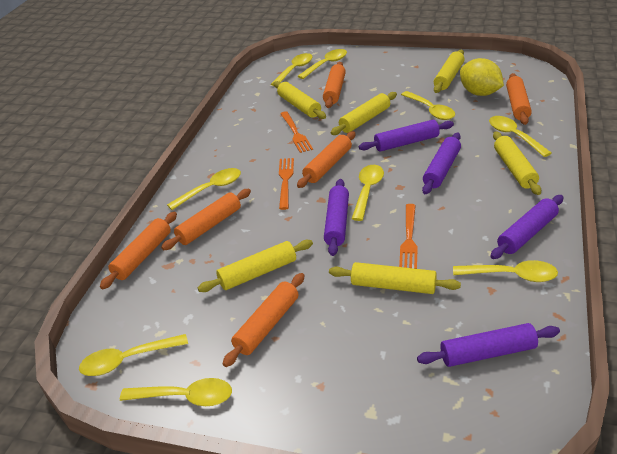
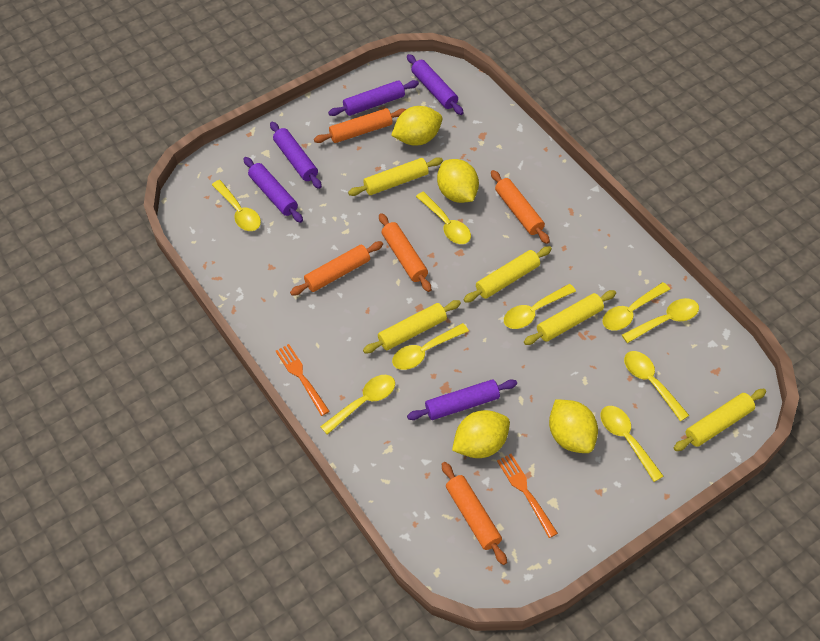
orange fork: [279,158,294,210] [280,111,313,153] [399,204,418,269] = 3 -> [275,344,330,416] [497,454,558,538] = 2
orange rolling pin: [100,212,177,289] [161,189,251,250] [223,273,304,367] [297,131,356,188] [323,62,346,108] [506,73,532,125] = 6 -> [290,241,383,296] [314,108,407,143] [379,213,431,292] [442,462,507,565] [491,170,550,244] = 5
yellow lemon: [460,58,504,96] = 1 -> [391,106,442,146] [437,159,479,203] [452,410,510,458] [549,399,598,453] = 4
yellow rolling pin: [198,240,313,292] [274,81,326,119] [329,262,461,294] [331,92,397,135] [434,50,465,93] [493,131,541,195] = 6 -> [348,157,443,196] [363,300,461,353] [463,246,552,303] [524,290,616,345] [674,389,766,451] = 5

